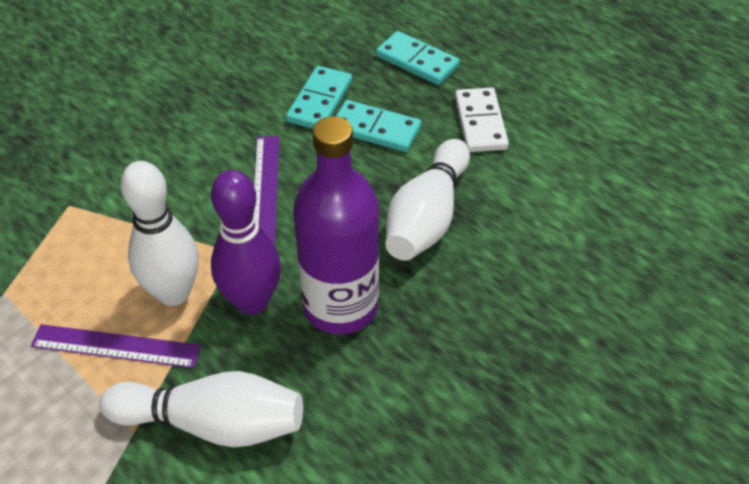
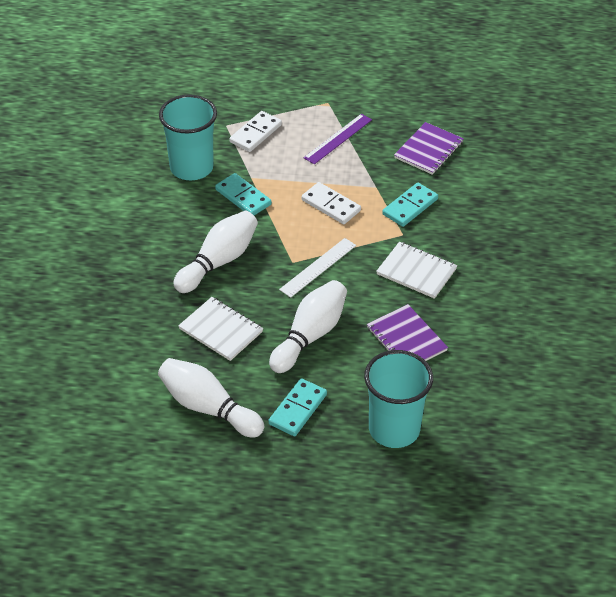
purple bottle: [293,116,379,334] = 1 -> none = 0
purple bowling pin: [211,170,281,315] = 1 -> none = 0
purple notebook: none = 0 -> [367,304,448,361] [394,122,464,175] = 2
purple ruler: [31,324,201,368] [254,136,280,245] = 2 -> [304,114,372,164] = 1
turquoise cup: none = 0 -> [159,94,217,180] [364,350,433,448] = 2
white domino: [455,87,509,152] = 1 -> [230,111,282,152] [302,182,361,224] = 2
white notebook: none = 0 -> [178,297,263,361] [376,241,457,299] = 2
white ruler: none = 0 -> [279,238,356,298] = 1

